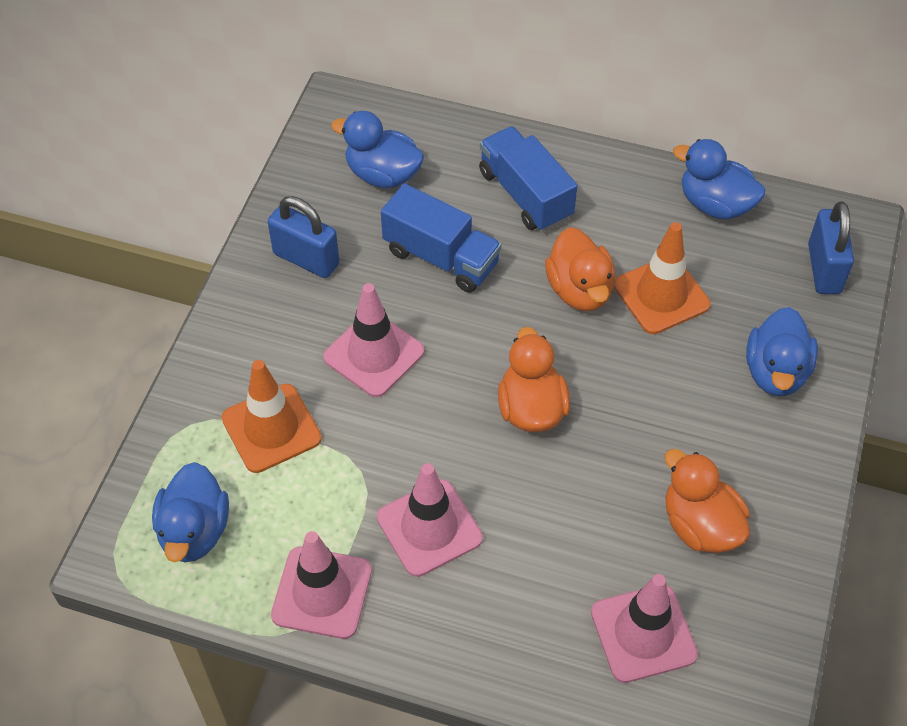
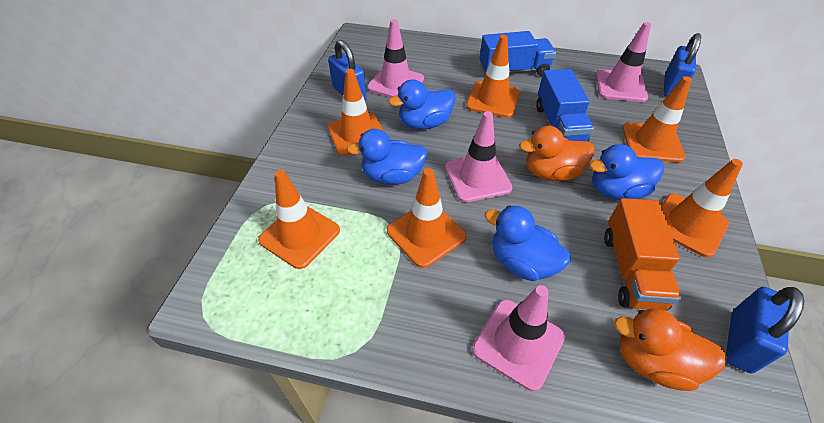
blue padlock: [268,196,339,278] [808,202,854,294] = 2 -> [328,40,367,101] [663,33,701,97] [726,287,804,373] = 3
orange duck: [498,327,570,432] [545,227,615,311] [665,449,750,553] = 3 -> [519,126,594,181] [614,309,727,391] = 2
orange traffic cone: [222,360,322,473] [614,222,710,334] = 2 -> [258,170,340,269] [328,69,383,156] [387,168,466,268] [466,35,520,118] [622,76,692,162] [661,159,743,258] = 6
orange truck: none = 0 -> [604,198,681,310] = 1

